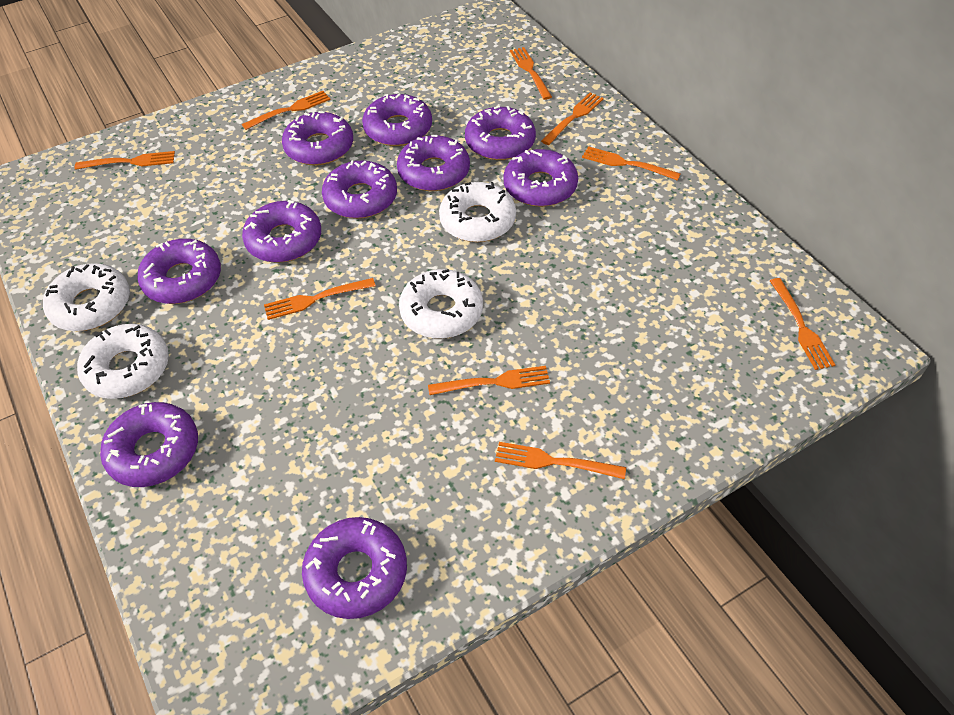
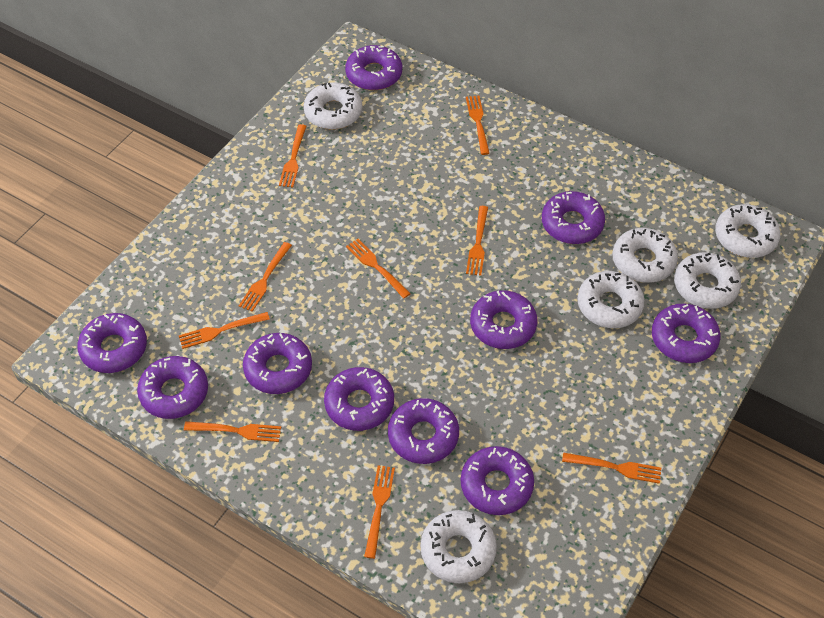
white donut: [43,263,130,331] [77,324,169,399] [399,269,483,339] [439,182,516,242] = 4 -> [304,83,362,130] [421,510,497,583] [577,271,645,328] [612,228,678,283] [674,252,741,309] [715,204,781,258] = 6

